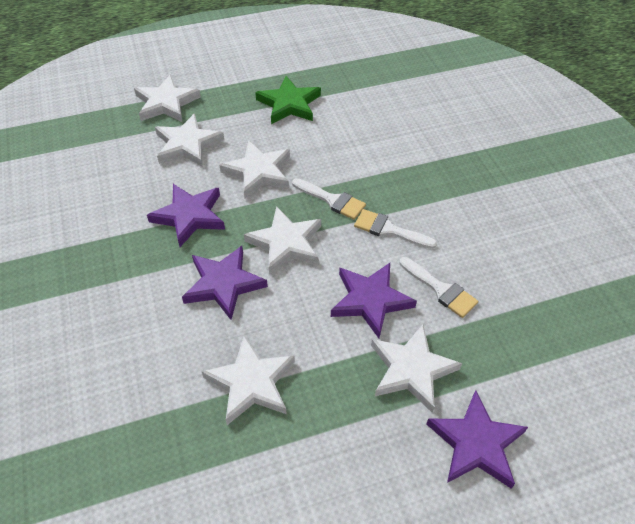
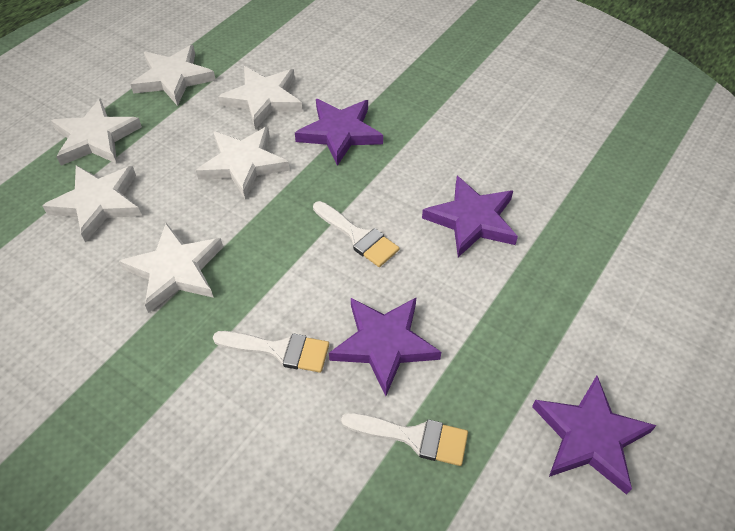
green star: [255,76,321,124] = 1 -> none = 0

